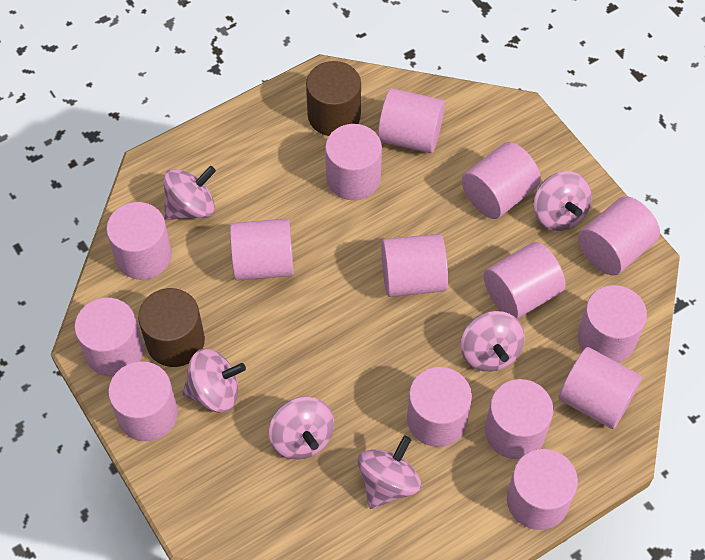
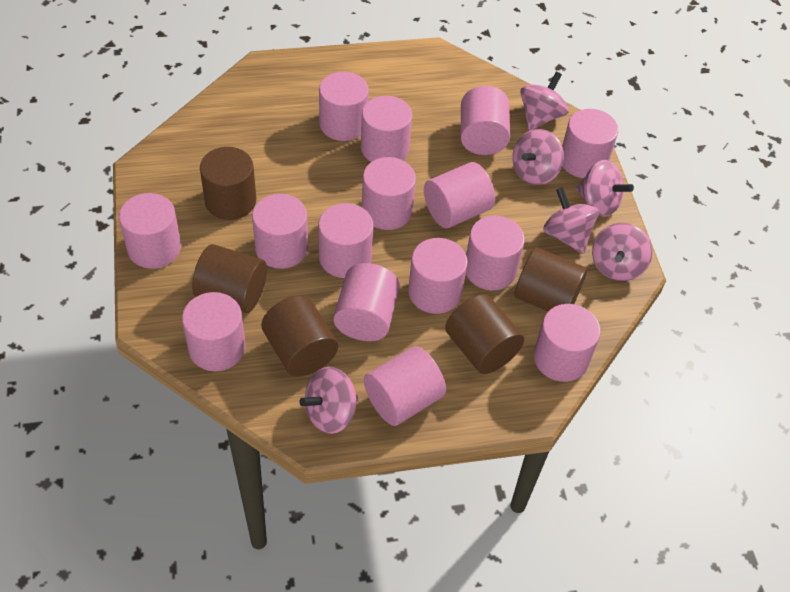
brown cylinder: [138,288,205,367] [306,61,361,136] = 2 -> [192,244,267,313] [200,147,256,220] [261,296,338,376] [445,294,524,374] [515,247,587,311] = 5

